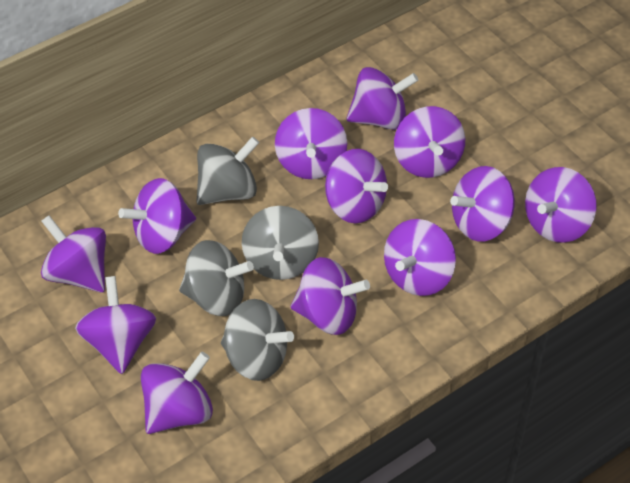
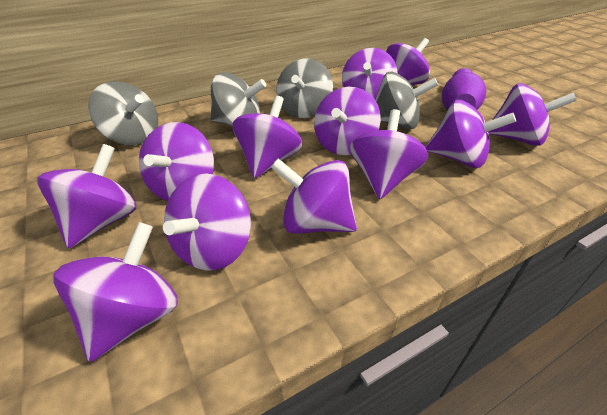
purple bowling pin: none = 0 -> [442,68,486,110] = 1

